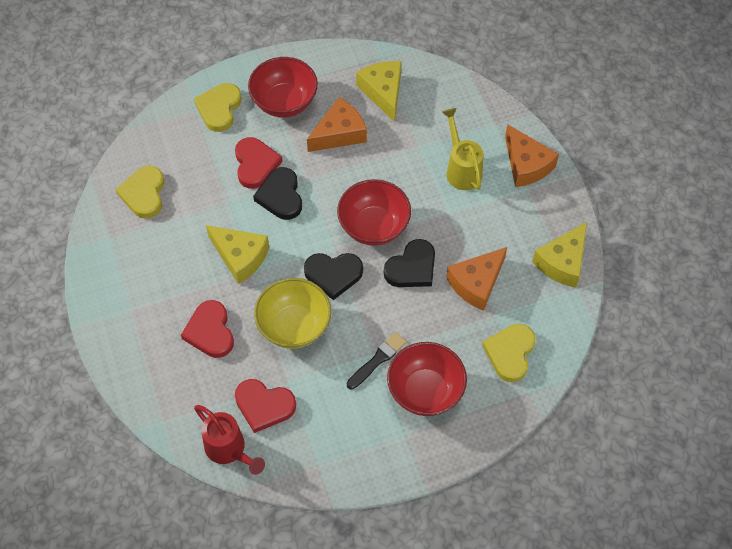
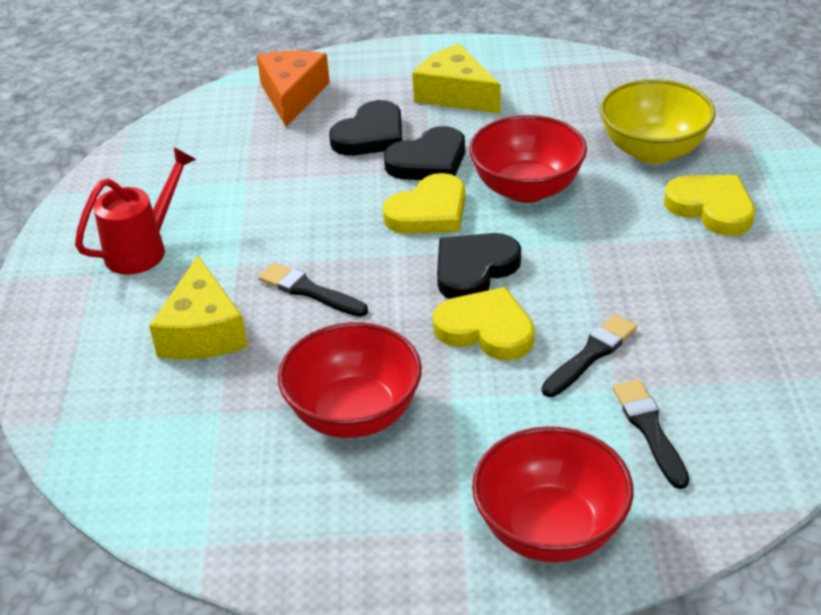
black brush: [347,332,407,390] = 1 -> [258,263,368,317] [542,314,637,397] [613,379,689,489] = 3
orange cheese: [307,97,367,152] [446,247,507,311] [505,124,559,187] = 3 -> [257,51,330,127] = 1
red heart: [181,300,234,358] [235,137,283,189] [235,379,296,433] = 3 -> none = 0
yellow cheese: [206,225,269,284] [356,61,402,122] [532,222,587,288] = 3 -> [149,255,248,359] [412,44,501,114] = 2
yellow watering can: [442,108,484,190] = 1 -> none = 0

